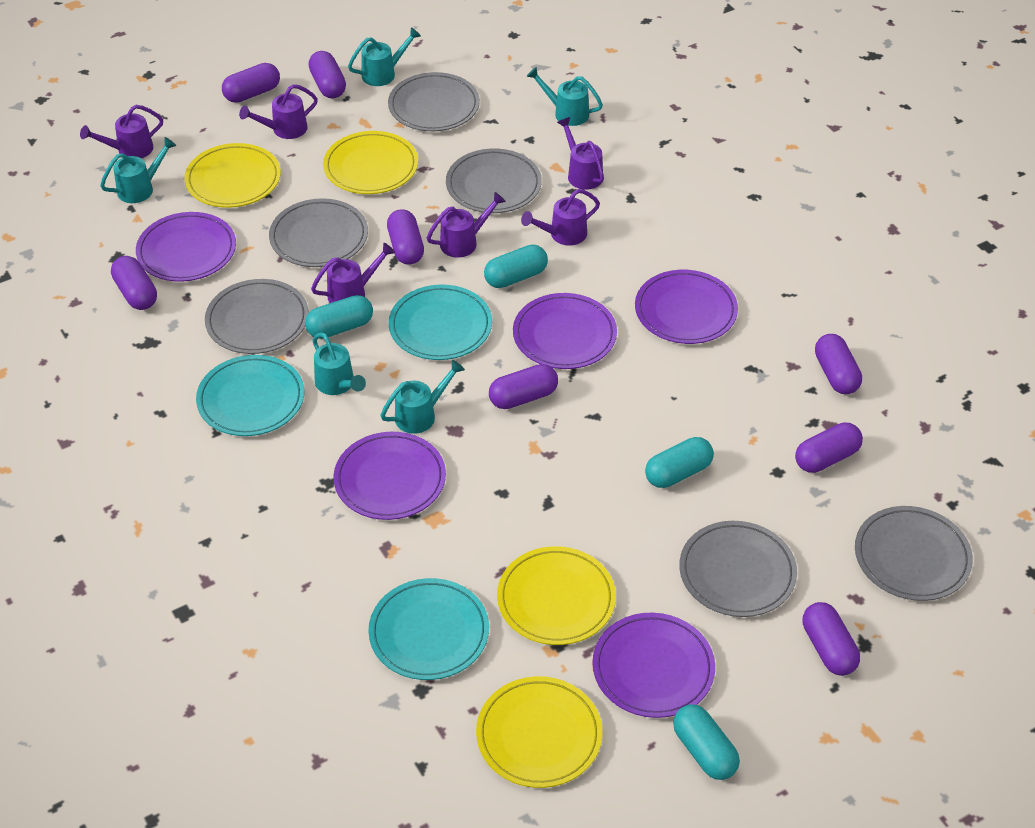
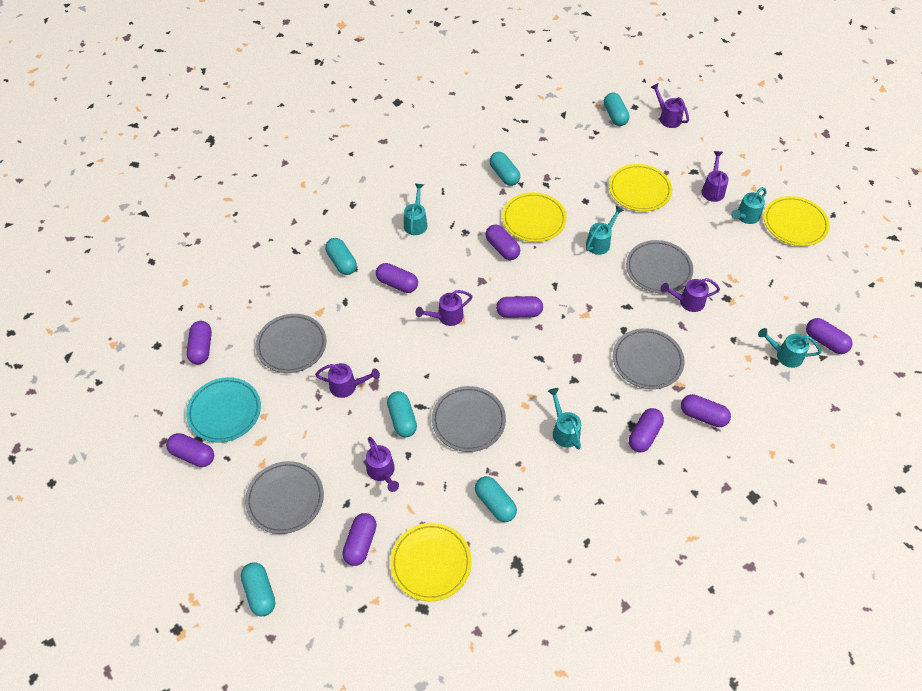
grey plate: [205,279,309,354] [269,198,368,267] [388,72,480,131] [446,148,542,213] [679,521,797,617] [855,506,973,601] = 6 -> [245,461,324,534] [256,314,326,373] [432,386,506,452] [613,328,685,389] [626,240,693,294] = 5
purple capsule: [111,256,157,310] [222,63,280,103] [309,51,346,99] [387,209,424,265] [489,364,558,409] [795,423,863,473] [803,602,860,676] [815,334,862,394] = 8 -> [166,433,214,467] [187,321,212,365] [342,513,377,566] [376,263,418,293] [485,224,520,260] [496,296,543,318] [629,408,664,452] [681,394,731,427] [806,318,853,354] = 9
purple plate: [136,212,236,282] [333,432,446,520] [513,293,617,369] [592,613,715,718] [635,270,738,344] = 5 -> none = 0
turquoise capsule: [305,295,373,339] [484,244,548,288] [645,437,714,488] [673,705,740,780] = 4 -> [241,562,275,616] [325,238,357,275] [387,391,417,437] [475,476,517,522] [489,152,520,186] [604,92,630,126] = 6
turquoise plate: [196,355,304,436] [368,578,489,680] [388,284,492,360] = 3 -> [186,377,261,443] = 1

